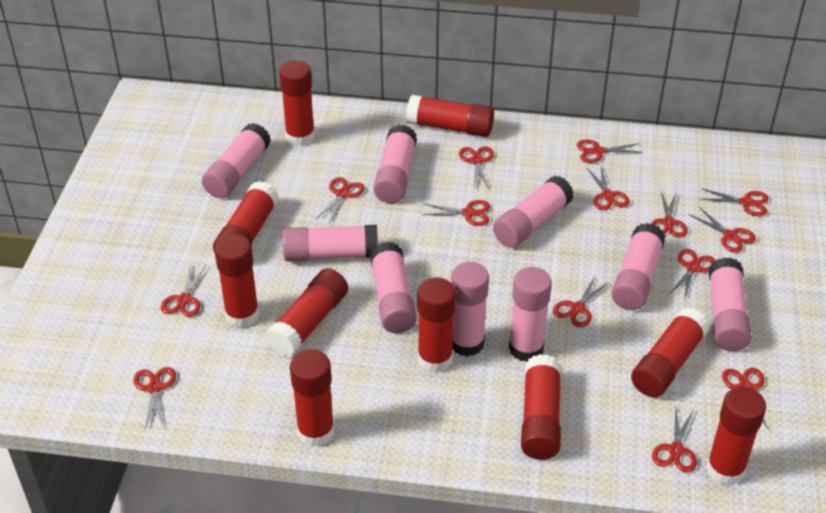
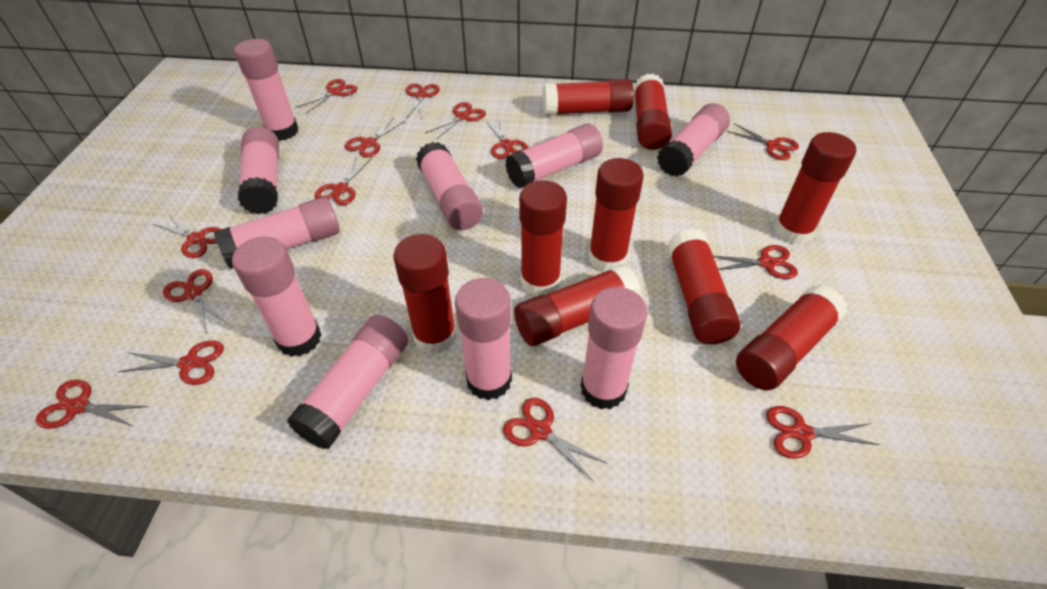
pink glue stick: [202,123,271,198] [283,225,378,262] [370,242,417,333] [373,125,417,203] [451,262,489,357] [493,176,574,248] [509,267,552,362] [612,223,665,310] [709,257,752,351] = 9 -> [214,197,340,269] [232,236,321,357] [234,39,298,141] [238,127,279,214] [287,315,408,449] [416,142,483,230] [455,278,512,401] [505,124,603,189] [581,287,648,410] [657,103,730,177] = 10
red glue stick: [213,181,279,253] [214,234,259,328] [266,268,348,357] [279,60,315,146] [290,349,334,447] [406,95,494,137] [417,277,456,373] [521,354,561,460] [631,307,710,397] [706,387,766,486] = 10 -> [393,234,457,354] [514,264,641,346] [519,180,567,296] [543,79,634,116] [589,158,644,272] [634,74,672,150] [667,228,741,344] [736,284,847,391] [774,132,856,245] = 9

